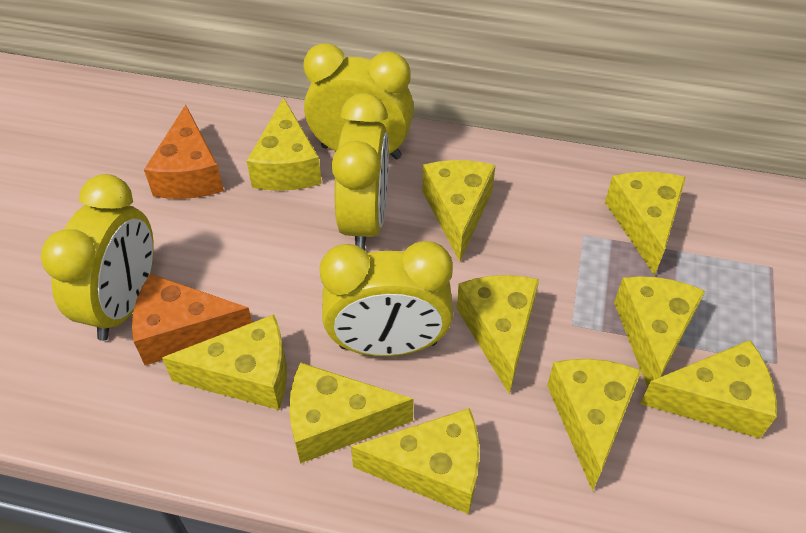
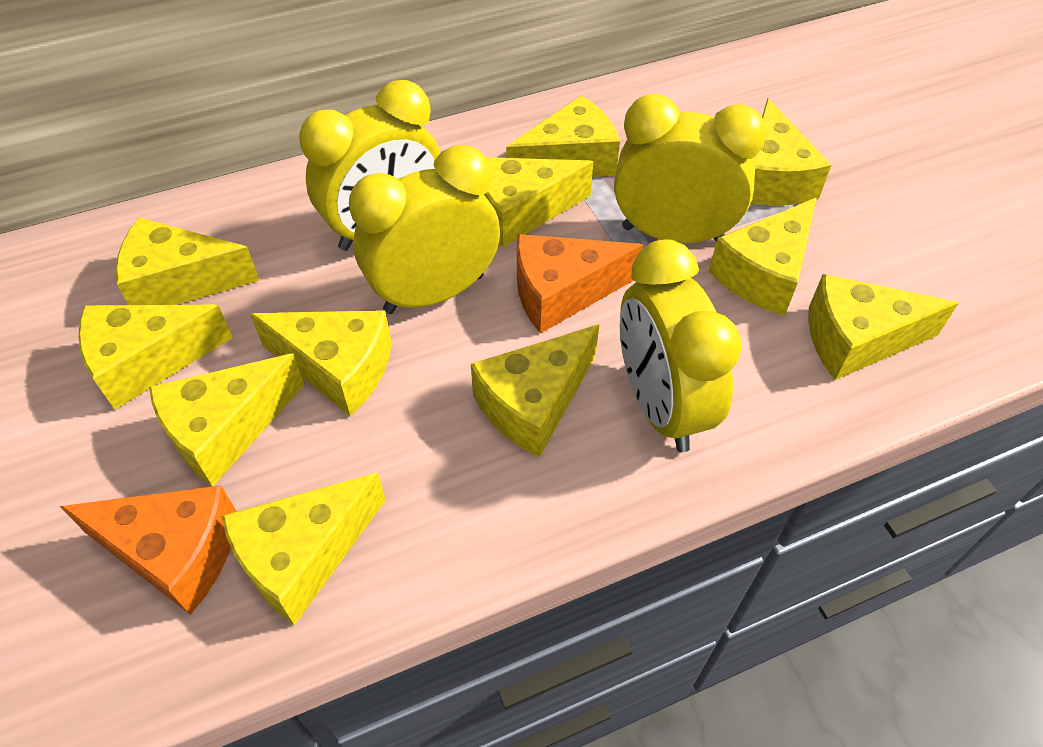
yellow cheese: [162,314,287,410] [247,97,322,191] [289,362,413,464] [351,408,479,514] [422,160,496,262] [457,275,539,395] [547,359,642,492] [605,172,686,275] [614,276,705,388] [640,340,777,438] = 10 -> [78,304,233,410] [116,217,259,305] [149,354,304,486] [222,472,386,625] [250,310,392,417] [471,324,599,457] [484,157,593,247] [506,95,620,177] [709,198,816,316] [751,98,831,206] [808,274,959,380] = 11

